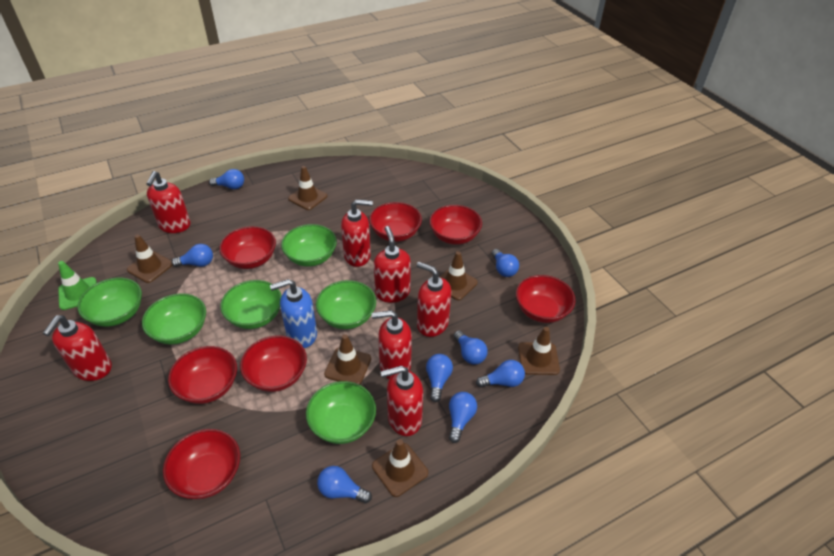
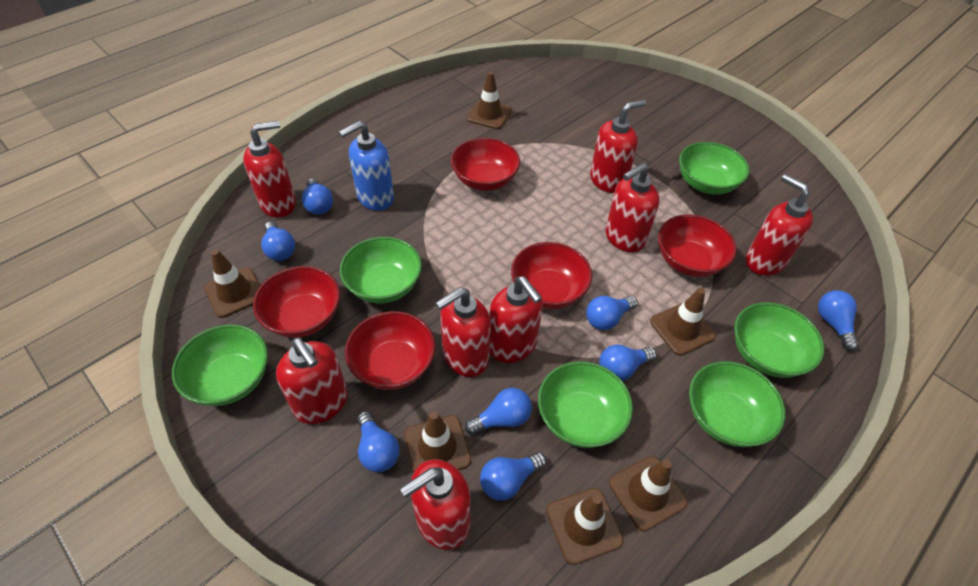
green traffic cone: [58,261,97,310] = 1 -> none = 0
red bowl: [163,429,240,499] [168,346,237,404] [219,226,276,269] [240,335,307,392] [369,202,422,242] [429,205,482,245] [516,275,575,323] = 7 -> [253,266,340,338] [345,311,436,390] [451,138,520,191] [511,242,592,309] [658,214,737,277] = 5
red soap dispenser: [43,315,112,381] [146,171,190,233] [341,199,373,267] [372,310,412,379] [374,226,411,303] [381,366,423,436] [417,262,451,337] = 7 -> [243,121,296,218] [276,338,348,424] [400,459,471,550] [436,287,491,377] [489,276,543,363] [590,99,646,193] [605,163,660,252] [746,174,813,276] = 8

